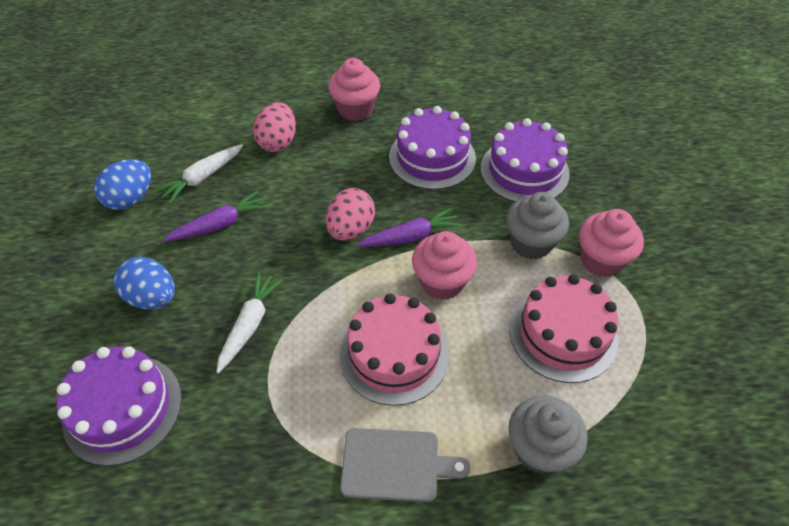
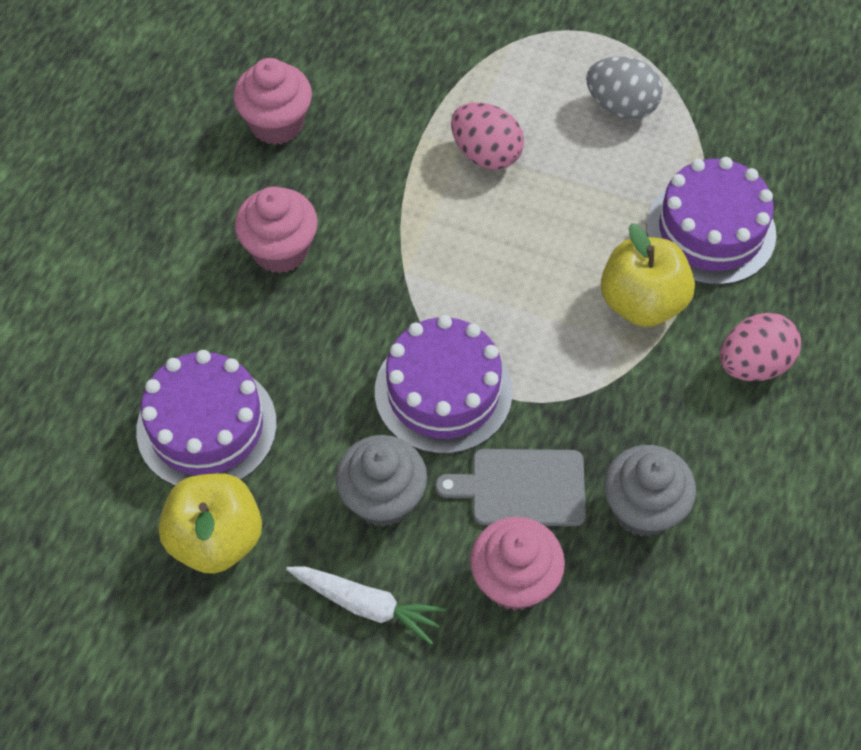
blue egg: [94,159,151,210] [114,257,175,309] = 2 -> none = 0
grey egg: none = 0 -> [586,57,663,120] = 1
pink cake: [340,293,449,406] [509,274,618,383] = 2 -> none = 0
purple carrot: [163,191,268,242] [357,207,462,247] = 2 -> none = 0
white carrot: [155,144,243,204] [216,272,283,373] = 2 -> [286,567,446,645] = 1
yellow apple: none = 0 -> [159,473,262,574] [601,223,695,327] = 2

